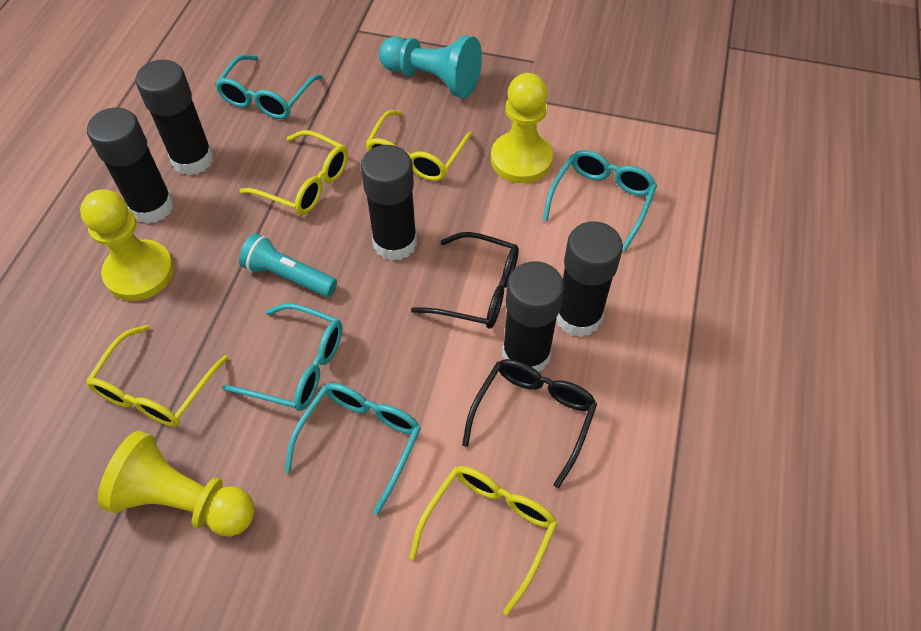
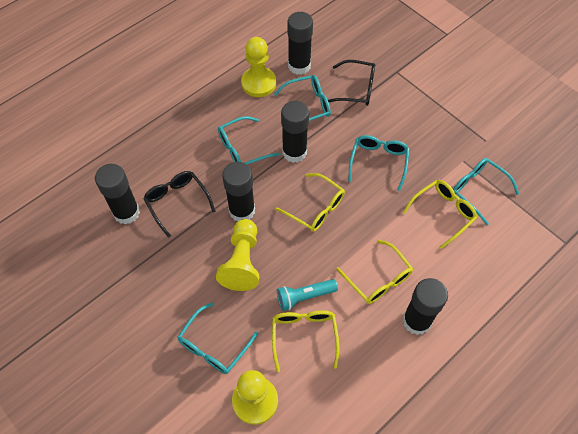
turquoise glasses: [215,55,323,119] [222,303,342,411] [285,383,421,515] [543,150,657,251] = 4 -> [177,303,258,374] [218,116,280,165] [274,75,331,121] [349,135,409,191] [453,158,519,225] = 5
turquoise pawn: [379,35,482,98] = 1 -> none = 0

